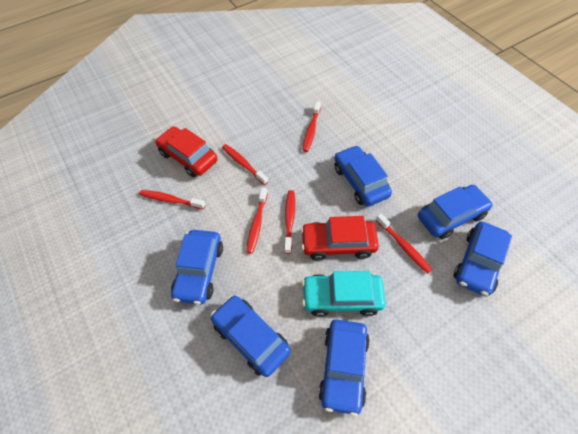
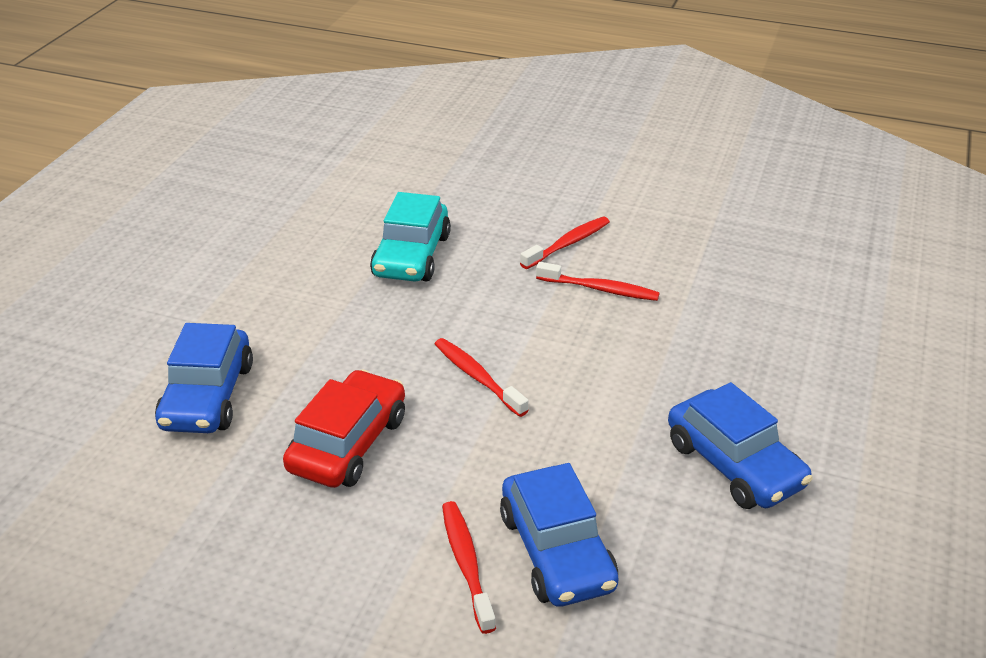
blue car: [171,230,223,304] [211,295,291,377] [318,320,370,416] [334,145,392,206] [418,185,493,239] [454,221,512,297] = 6 -> [155,323,253,433] [500,463,619,607] [668,382,812,509] = 3
red car: [155,126,218,177] [301,216,379,260] = 2 -> [283,369,405,488] = 1
red toothbrush: [139,190,206,210] [222,144,269,185] [246,188,268,254] [284,190,295,254] [302,101,321,152] [376,213,432,274] = 6 -> [435,338,529,417] [442,501,496,634] [520,217,610,269] [536,262,660,301] = 4

